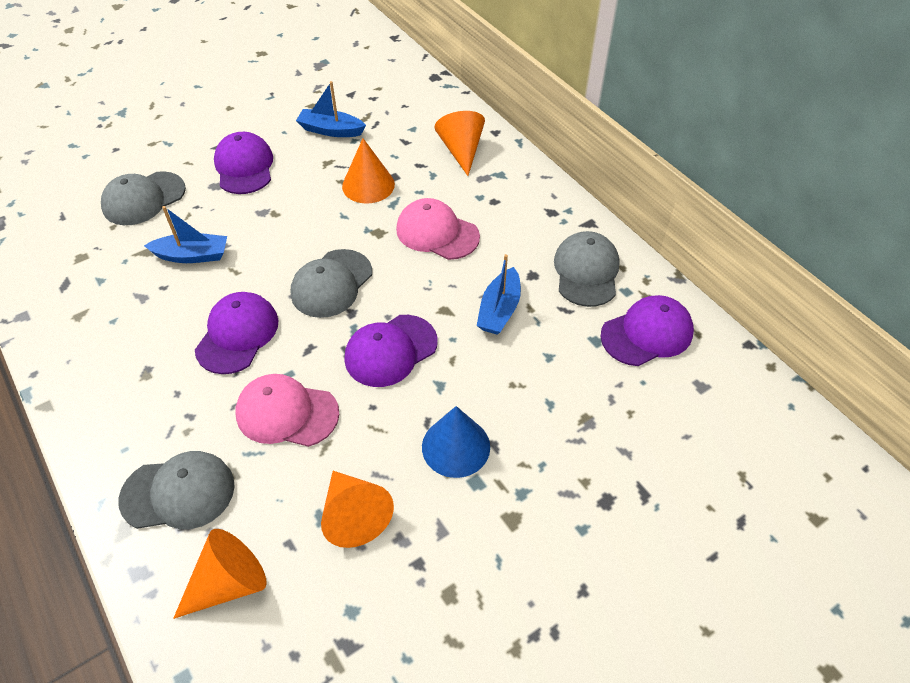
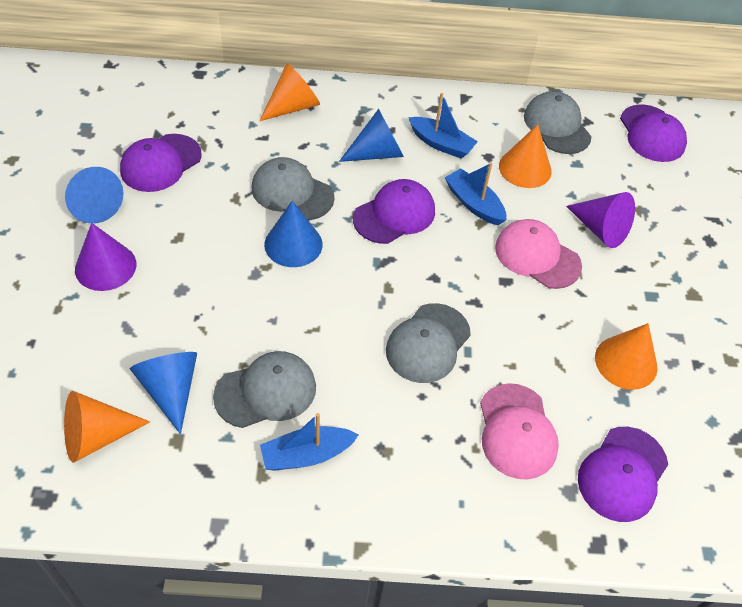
blue cone: [422,406,490,478] = 1 -> [65,167,124,224] [130,352,197,434] [264,201,323,267] [339,109,404,162] = 4
purple cone: none = 0 -> [75,223,136,291] [566,192,635,248] = 2

